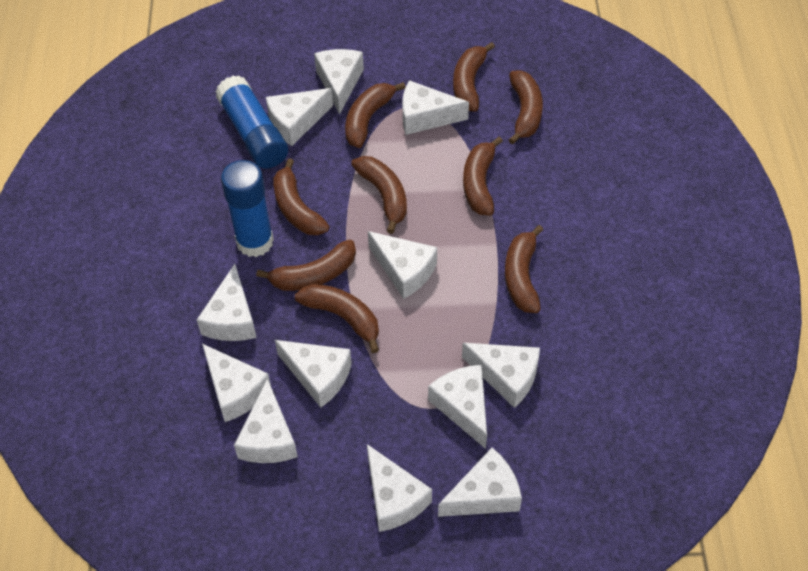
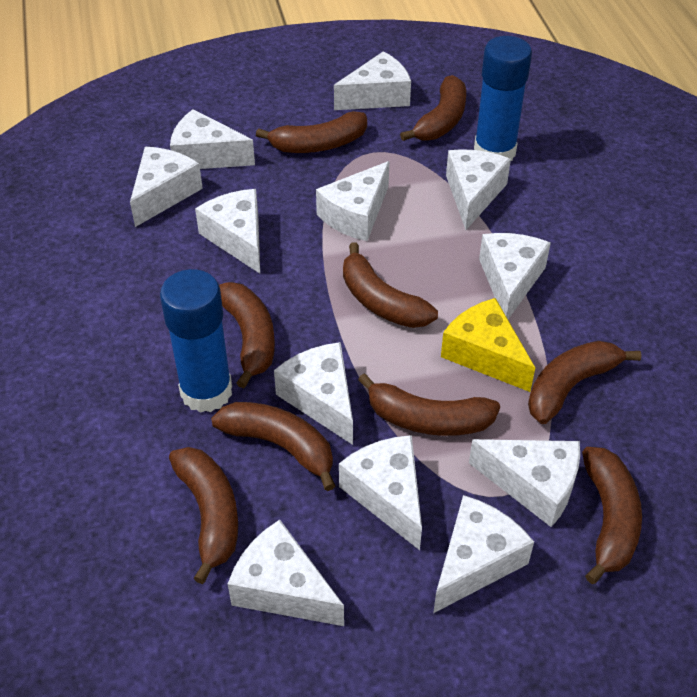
yellow cheese: none = 0 -> [441,298,535,392] = 1

